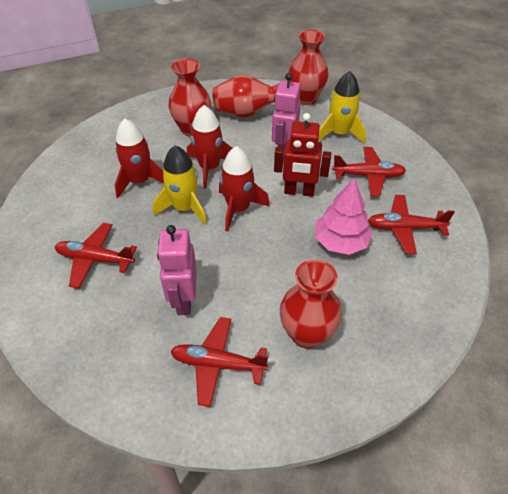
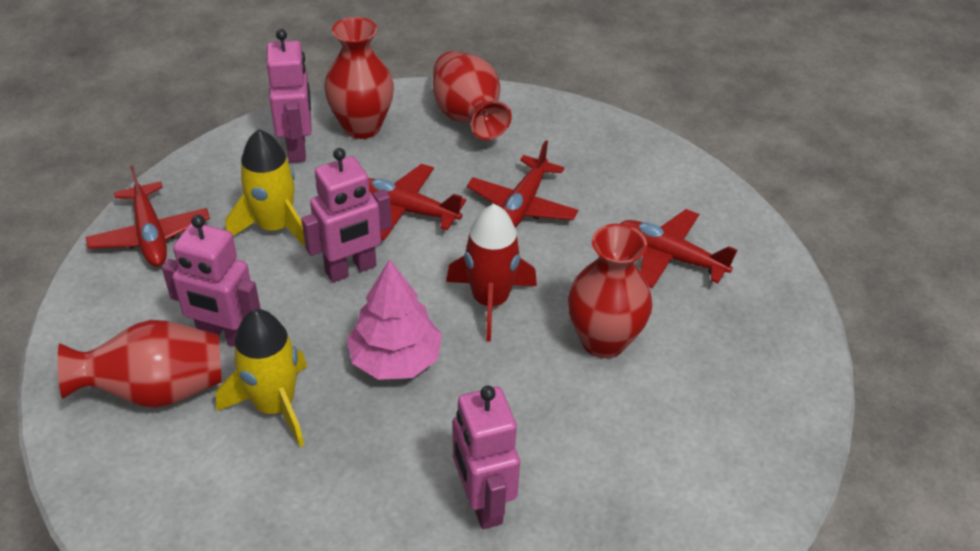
pink robot: [157,225,197,315] [272,73,301,160] = 2 -> [162,215,261,347] [267,29,312,163] [301,148,392,283] [453,386,520,529] = 4
red robot: [274,113,331,197] = 1 -> none = 0
red rocket: [115,118,164,198] [187,105,233,189] [219,146,270,232] = 3 -> [446,204,537,342] = 1

